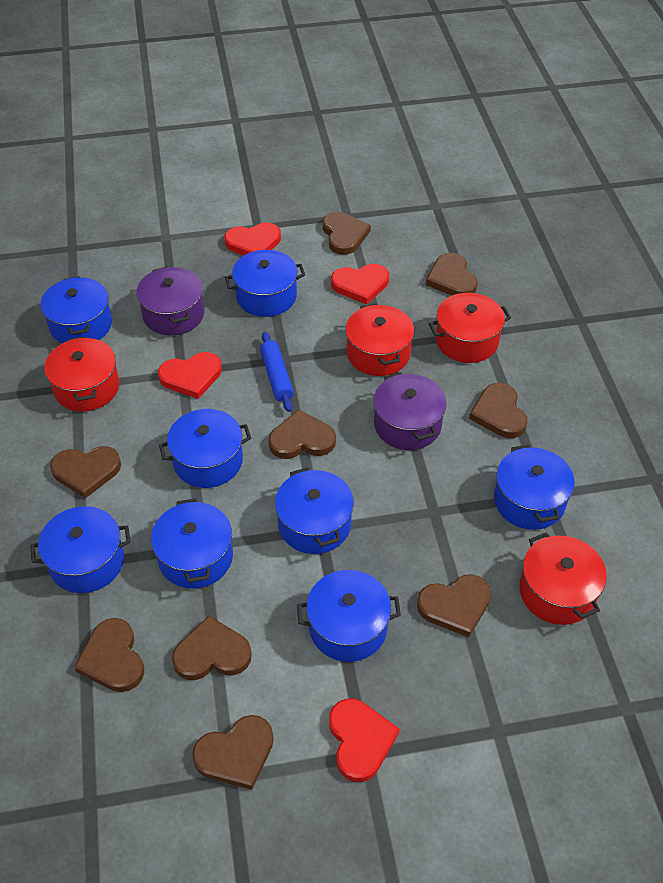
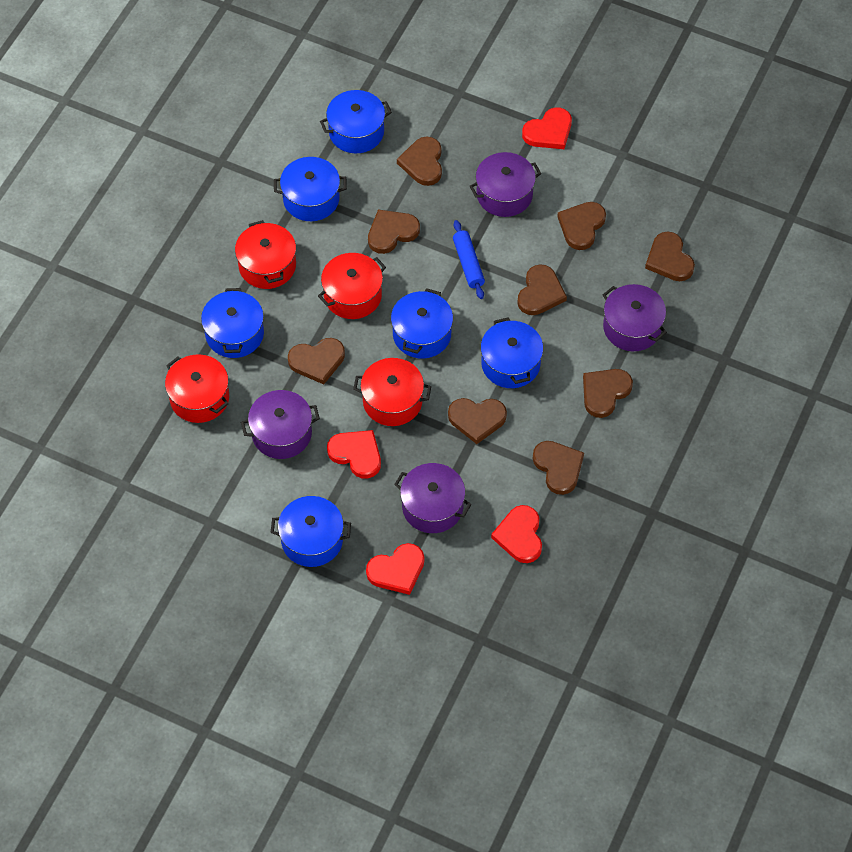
blue pot: [30,506,131,593] [41,276,112,344] [151,498,233,589] [159,409,251,488] [225,250,305,317] [275,467,354,554] [297,570,401,662] [494,444,575,530] = 8 -> [201,288,264,358] [271,496,351,567] [274,157,347,221] [320,90,392,153] [391,288,453,359] [481,317,543,388] = 6
purple pot: [136,266,204,335] [373,372,447,450] = 2 -> [241,390,320,459] [394,463,472,533] [469,152,541,217] [603,284,667,351] = 4

